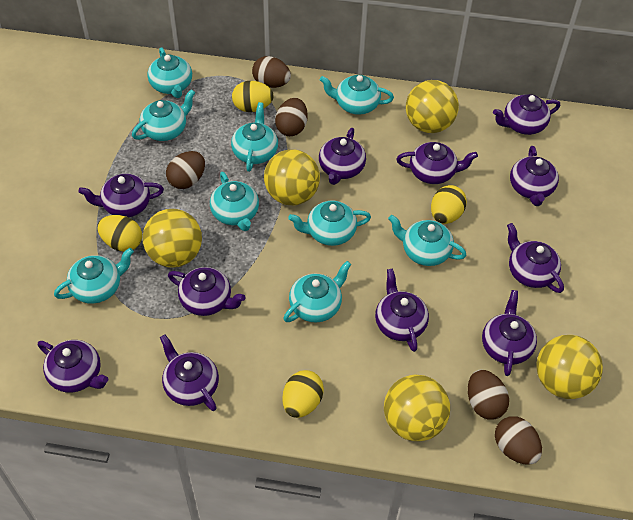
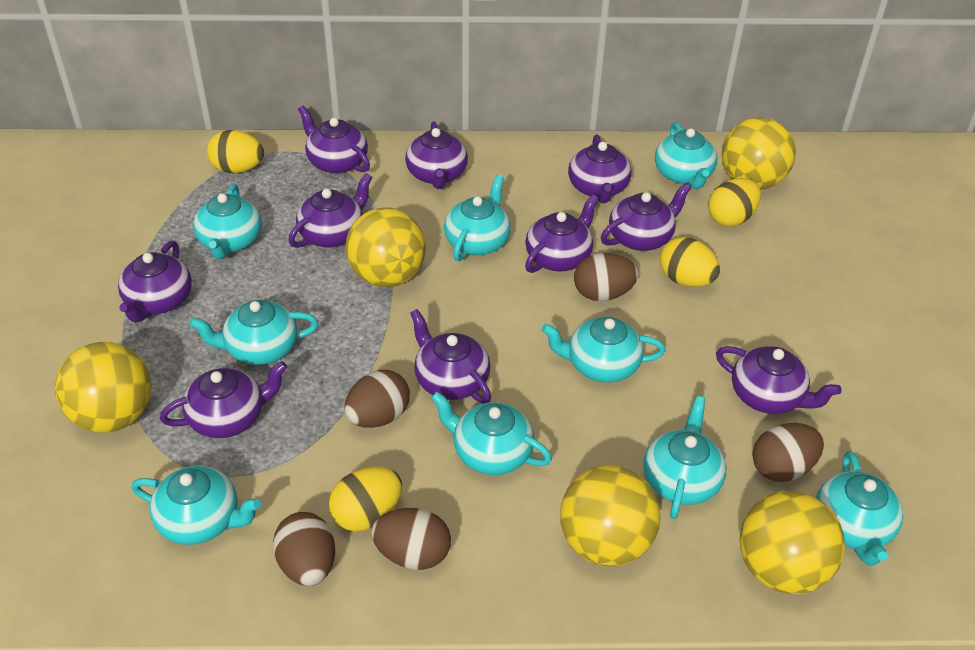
purple teapot: [38,340,108,393] [78,174,164,217] [160,334,219,411] [168,267,246,316] [319,128,366,185] [375,268,429,352] [396,142,478,184] [482,290,537,376] [493,94,560,135] [507,223,564,293] [510,146,559,206] = 11 -> [118,241,192,322] [160,361,287,438] [288,173,372,248] [298,105,370,174] [405,122,468,189] [410,309,491,404] [525,194,598,273] [568,134,631,203] [601,183,691,251] [716,346,842,414] = 10

